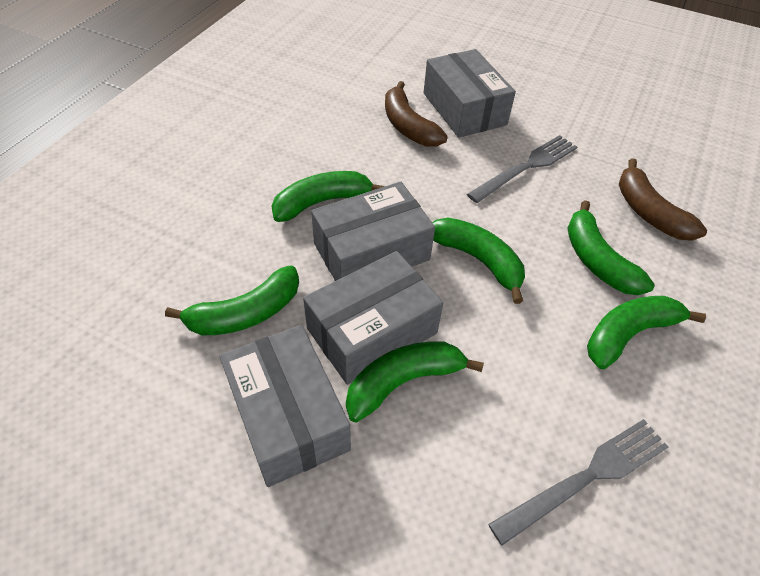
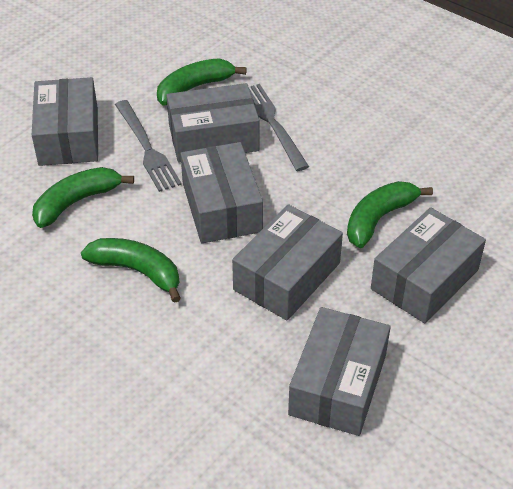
brown banana: [385,81,448,147] [619,158,707,241] = 2 -> none = 0
green banana: [165,266,299,335] [271,171,385,222] [346,341,484,423] [432,218,525,304] [567,200,654,295] [587,296,706,369] = 6 -> [32,167,134,228] [81,238,181,303] [157,58,247,106] [347,181,433,248] = 4
grey box: [219,325,351,487] [303,251,443,385] [311,182,435,281] [424,49,516,138] = 4 -> [32,77,98,166] [166,83,260,163] [180,142,263,243] [232,204,343,321] [288,307,391,436] [371,207,486,324] = 6

